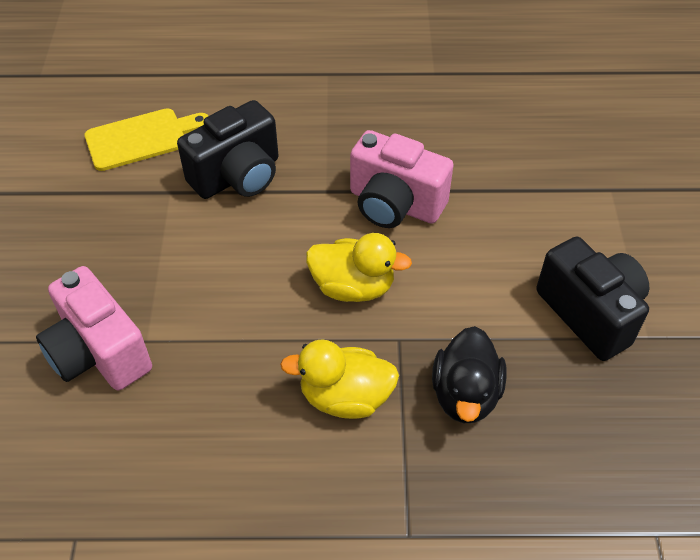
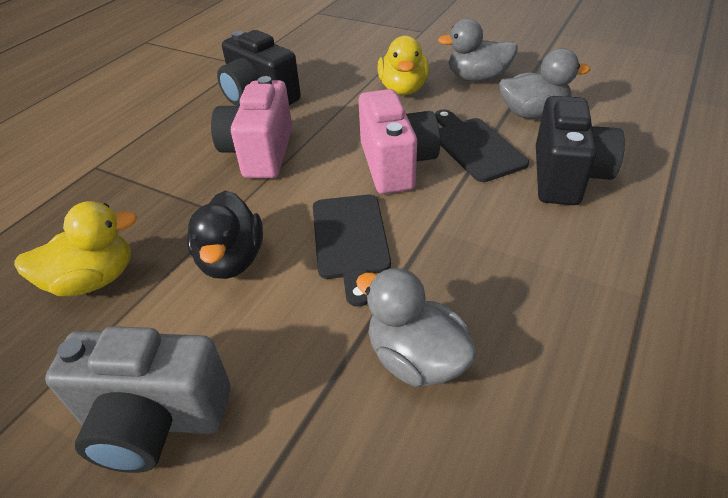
black cutting board: none = 0 -> [313,195,391,307] [435,109,529,182] = 2
grey camera: none = 0 -> [45,326,231,473] = 1
grey duck: none = 0 -> [356,268,478,387] [438,19,518,82] [499,48,590,119] = 3
yellow cutting board: [84,108,208,171] = 1 -> none = 0

